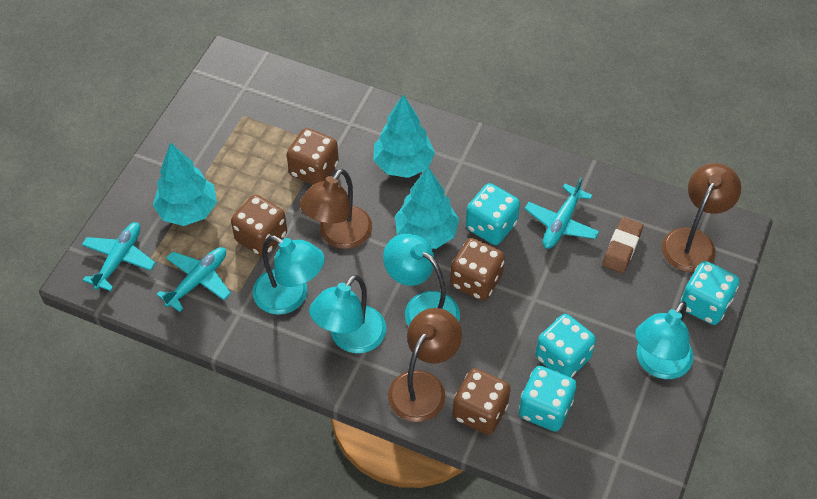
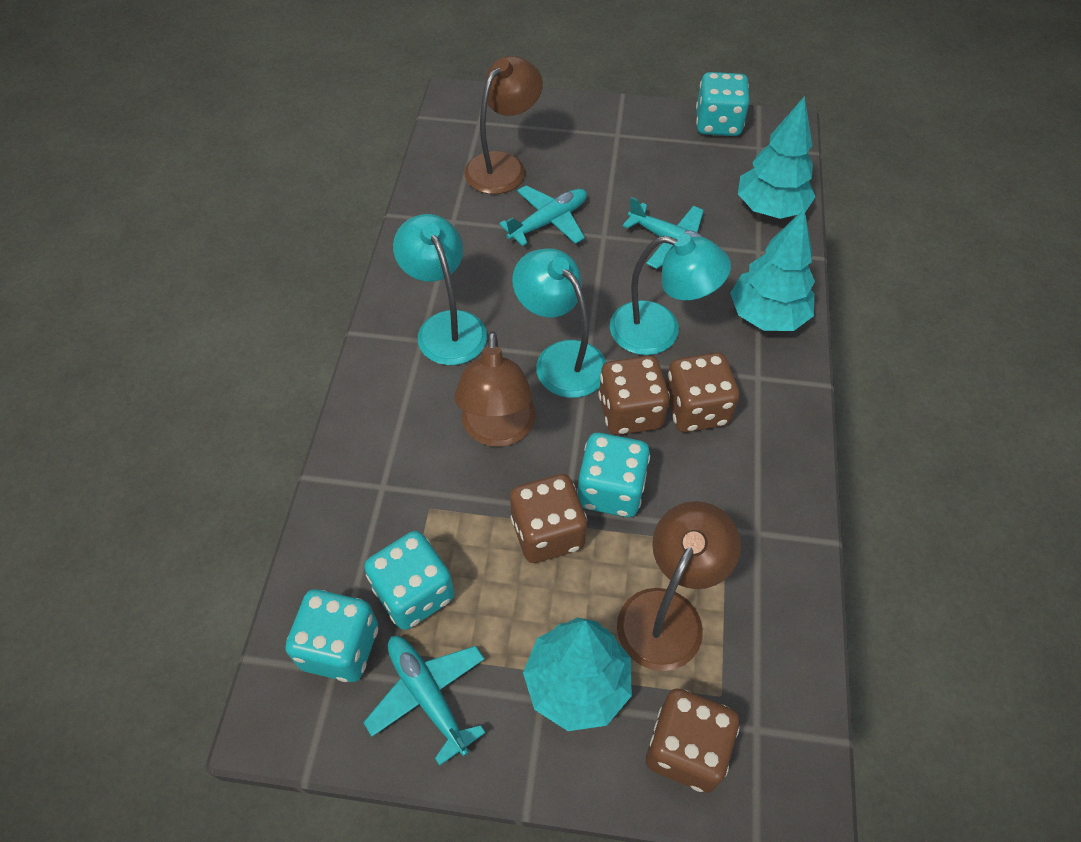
brown eraser: [602,217,643,273] = 1 -> none = 0
turquoise lamp: [253,235,325,315] [309,275,386,353] [383,234,460,326] [635,301,693,379] = 4 -> [393,214,487,365] [512,248,606,398] [610,234,731,355] = 3

